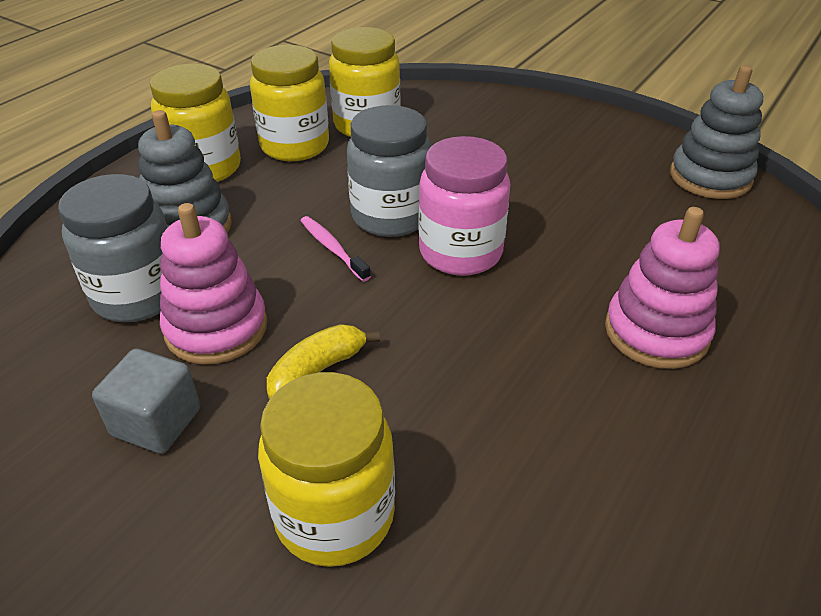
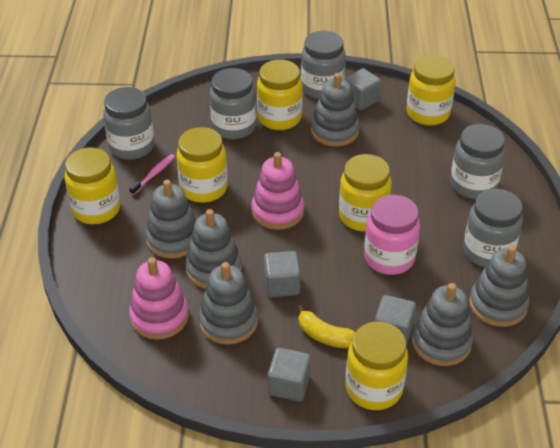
grey cube: [92,348,200,454] = 1 -> [264,251,301,297] [268,348,311,401] [344,68,381,110] [375,295,416,345] = 4
grey jar: [58,174,167,322] [347,105,431,237] = 2 -> [103,87,154,160] [209,68,256,140] [301,31,346,99] [450,124,505,199] [464,189,523,267] = 5
grey stacking toy: [138,110,232,233] [670,65,763,199] = 2 -> [145,180,196,259] [185,209,242,289] [199,262,258,345] [311,73,359,147] [412,283,473,366] [469,245,529,327] = 6
yellow jar: [150,64,241,182] [250,45,329,161] [258,372,395,567] [329,27,400,137] = 4 -> [64,147,120,224] [177,127,227,203] [257,59,303,130] [339,154,392,231] [346,322,408,410] [406,55,456,126] = 6

